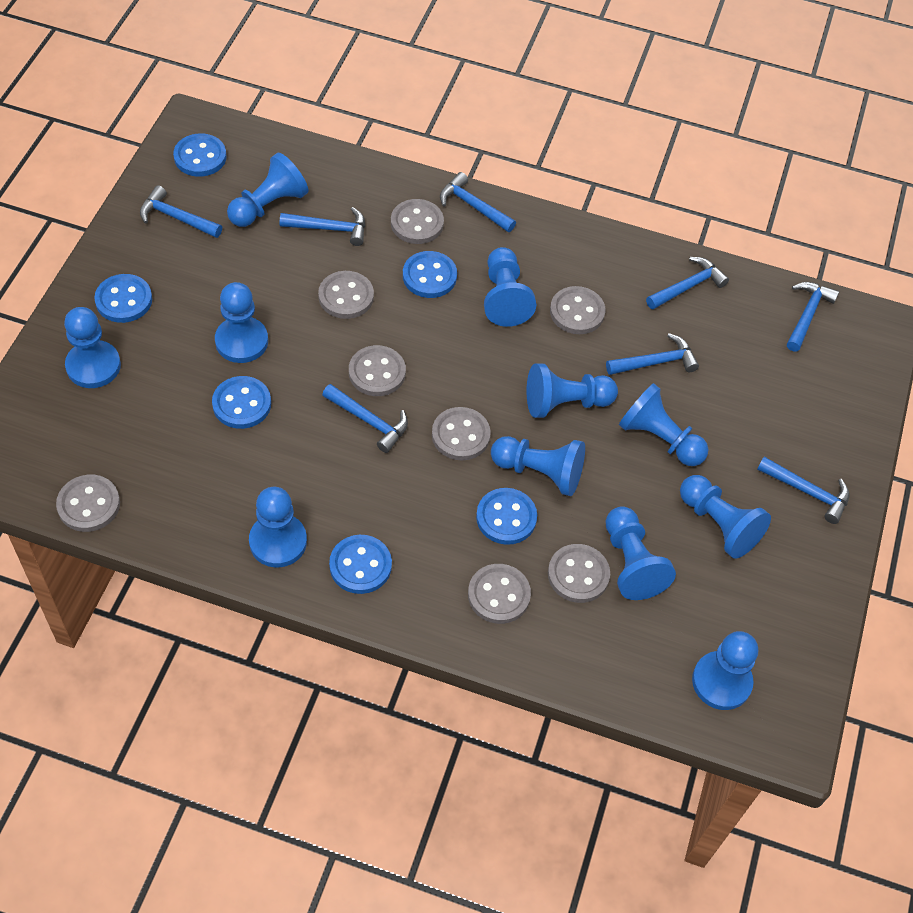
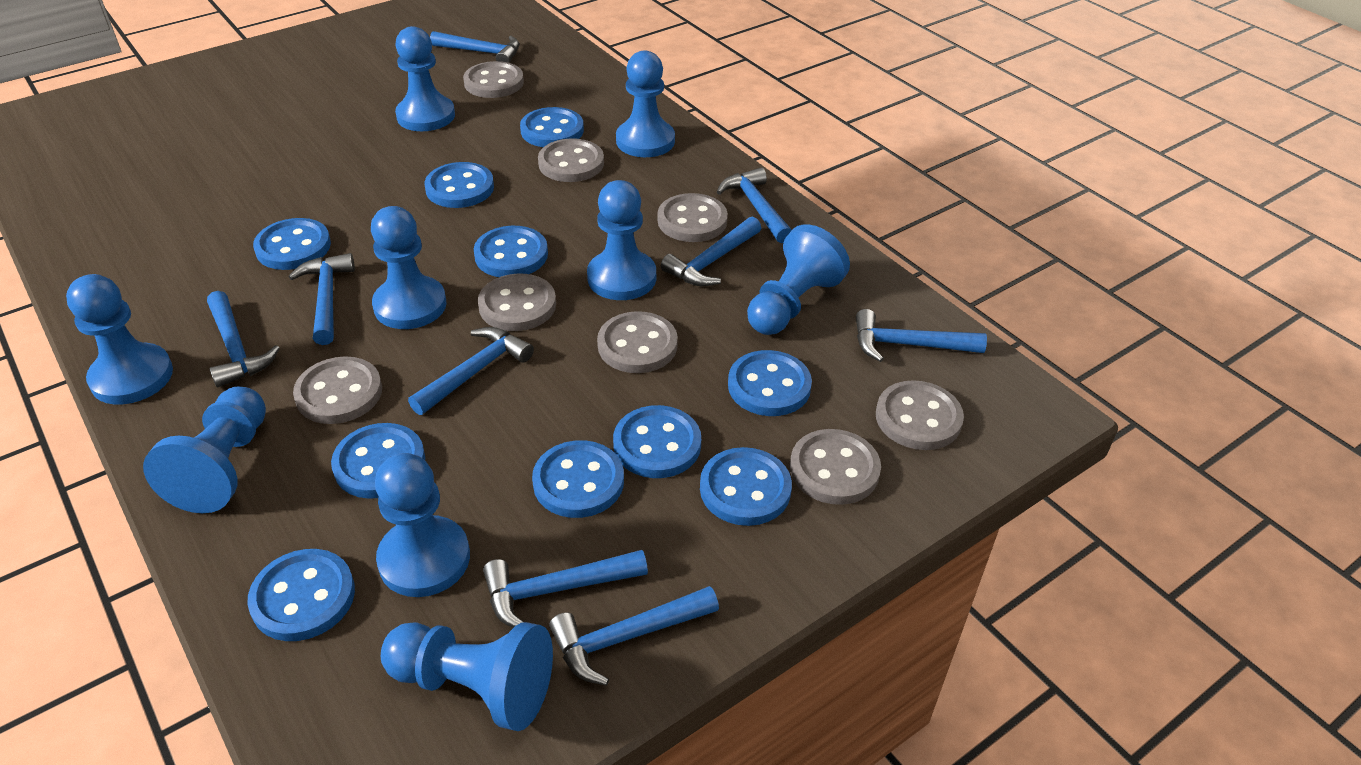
blue button: [94,274,152,323] [173,133,227,177] [212,376,271,429] [329,535,392,594] [403,251,457,298] [476,488,537,545] = 6 -> [247,549,355,641] [253,218,331,270] [331,423,425,499] [425,162,494,208] [474,226,548,277] [520,107,584,147] [532,440,624,518] [613,405,701,478] [700,447,792,526] [728,350,812,416] = 10
blue hammer: [140,185,222,238] [280,207,365,246] [322,384,408,453] [440,172,516,232] [606,333,699,375] [646,257,729,309] [757,457,849,524] [787,282,839,352] = 8 -> [207,291,280,387] [289,253,355,345] [408,327,534,415] [430,31,520,63] [483,550,648,628] [549,586,719,686] [661,217,761,286] [717,167,792,243] [856,309,987,362] = 9
blue pawn: [64,307,121,388] [215,282,268,363] [227,153,309,227] [249,487,307,567] [484,247,536,327] [491,436,585,496] [526,364,618,418] [606,506,676,600] [619,383,709,466] [680,475,771,559] [692,631,758,710] = 11 -> [66,274,173,404] [143,387,266,513] [371,206,447,329] [375,453,470,597] [381,622,553,731] [395,26,455,131] [587,180,656,300] [616,50,675,157] [747,224,850,335] = 9

